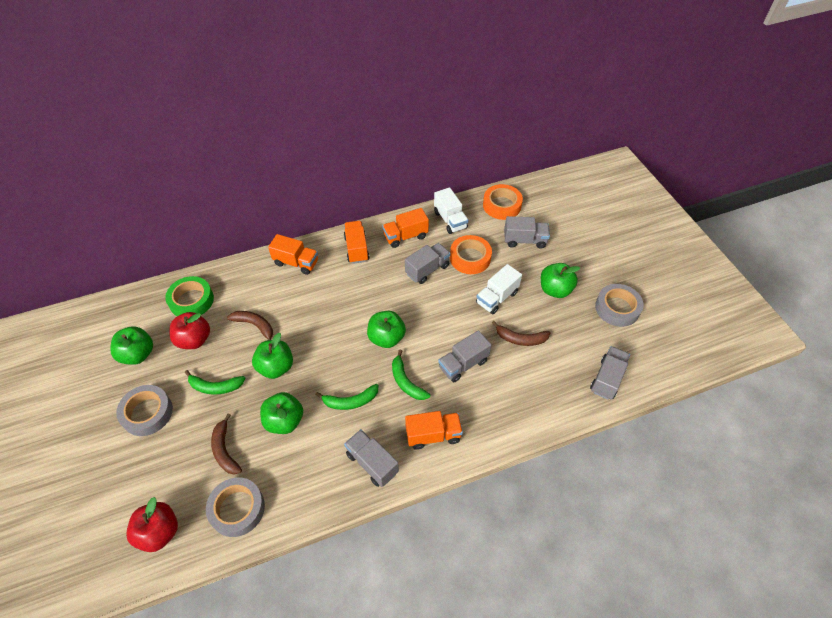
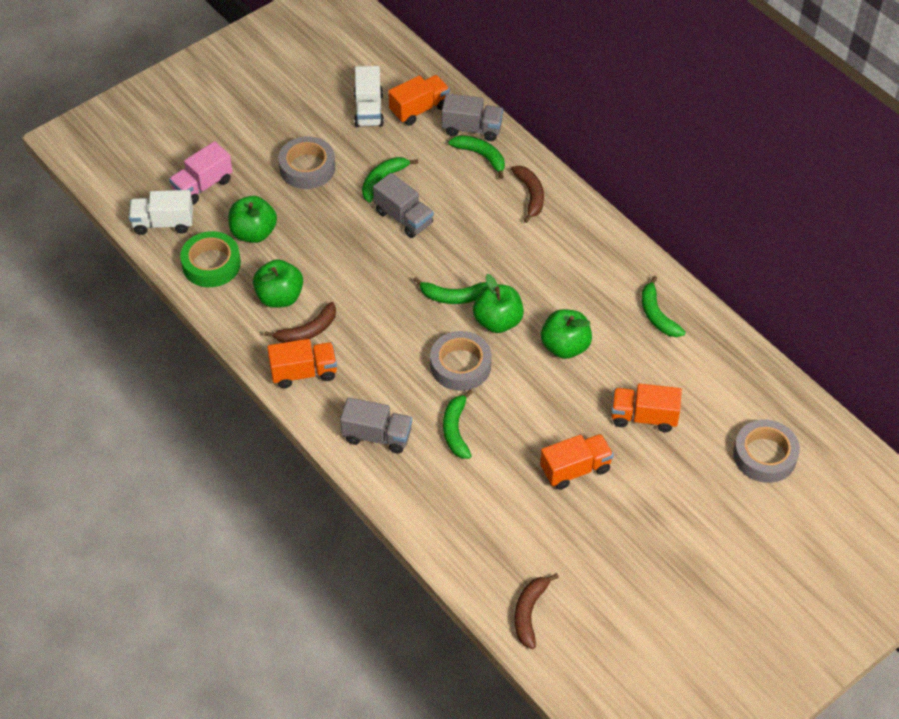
green apple: [110,326,153,365] [252,333,293,379] [260,392,303,434] [367,311,406,348] [541,263,580,298] = 5 -> [228,196,277,243] [253,259,303,308] [473,274,524,333] [541,309,592,359] = 4
green banana: [185,370,245,395] [316,384,379,410] [392,350,430,400] = 3 -> [362,157,418,202] [414,277,488,304] [443,390,473,459] [448,135,505,179] [642,276,686,337] = 5
grey truck: [344,429,399,487] [405,243,451,284] [438,331,491,382] [504,216,550,249] [590,346,630,400] = 5 -> [340,397,412,453] [373,173,434,238] [442,93,503,141] = 3
orange tape: [450,235,492,274] [483,184,523,220] = 2 -> none = 0
pink truck: none = 0 -> [169,141,233,205] = 1
red apple: [126,497,178,552] [169,312,210,349] = 2 -> none = 0

